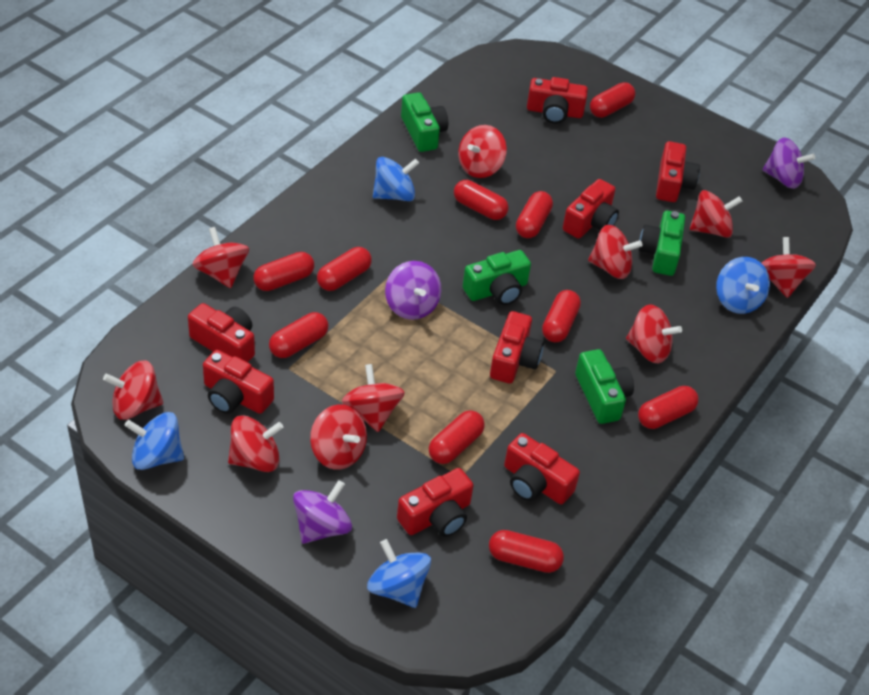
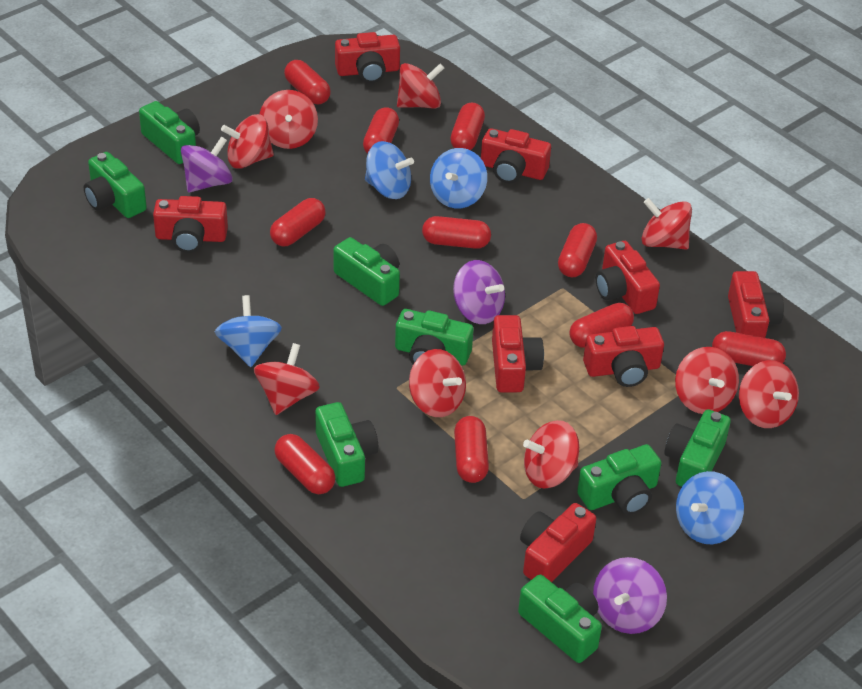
green camera: [401,92,448,152] [463,250,531,305] [575,349,634,424] [639,211,685,276] = 4 -> [84,152,147,218] [139,101,200,164] [315,402,378,487] [333,237,400,306] [395,309,473,365] [518,575,602,663] [577,444,661,515] [664,409,731,487] = 8
red spinning top: [103,360,163,420] [192,227,249,288] [228,415,283,472] [310,404,367,470] [342,364,405,432] [458,125,507,178] [588,225,642,279] [626,304,682,364] [690,190,742,238] [761,237,816,298] = 10 -> [221,114,274,169] [254,343,320,415] [260,90,318,149] [397,63,444,109] [409,349,466,417] [523,420,579,488] [641,198,692,250] [675,347,739,414] [739,360,799,428] = 9

